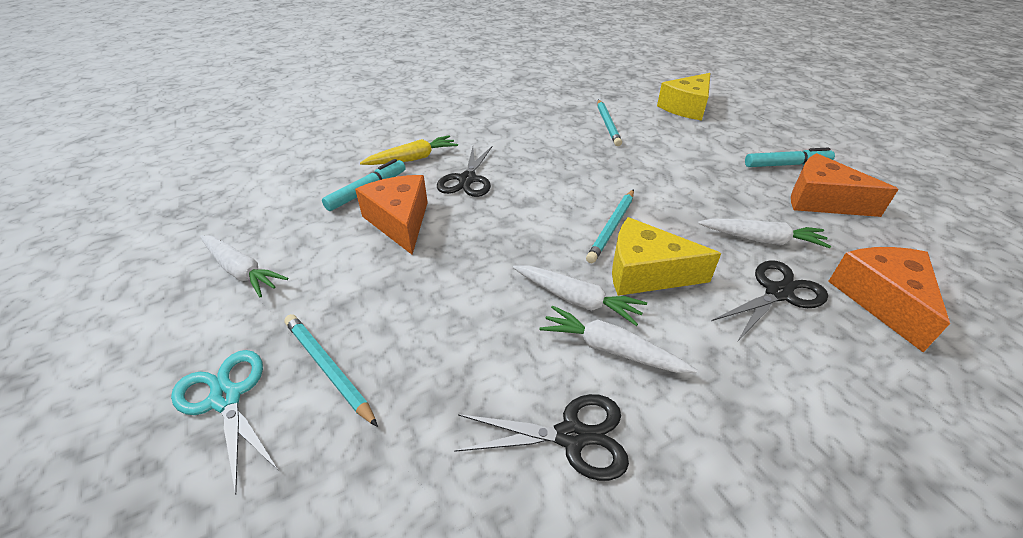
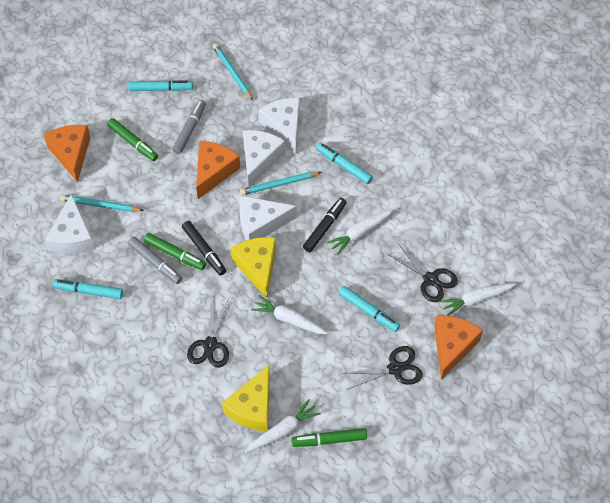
black marker: none = 0 -> [182,221,226,276] [303,198,347,252] = 2
green marker: none = 0 -> [107,118,158,161] [144,233,206,270] [292,428,367,447] = 3
grey marker: none = 0 -> [128,237,182,284] [172,100,206,154] = 2
turquoise marker: [322,159,406,211] [745,147,835,167] = 2 -> [53,279,123,299] [128,80,193,91] [316,143,373,184] [338,286,400,332] = 4
turquoise scissors: [171,350,279,495] = 1 -> none = 0
white cheese: none = 0 -> [45,194,95,254] [239,196,297,240] [243,130,285,187] [259,98,300,154] = 4
yellow carrot: [360,135,458,165] = 1 -> none = 0

